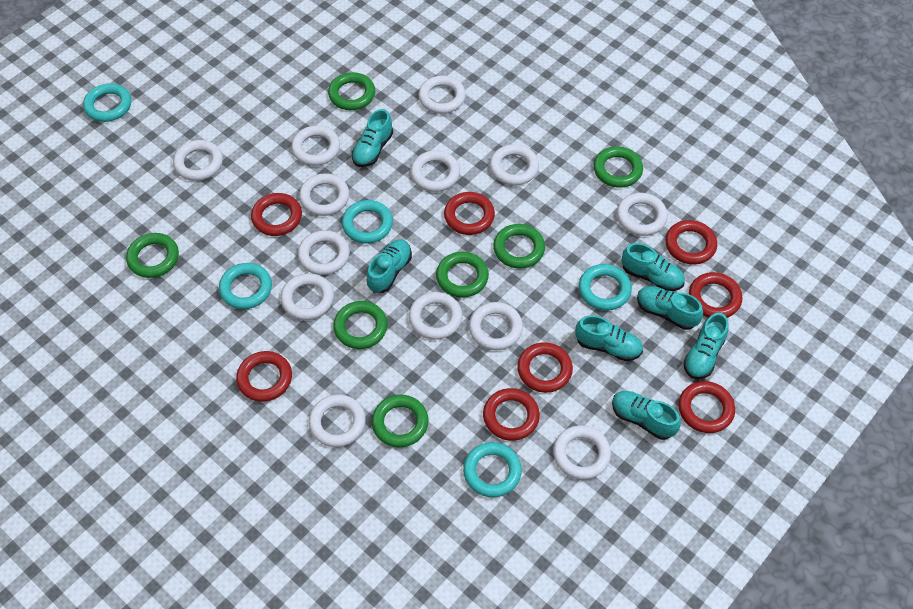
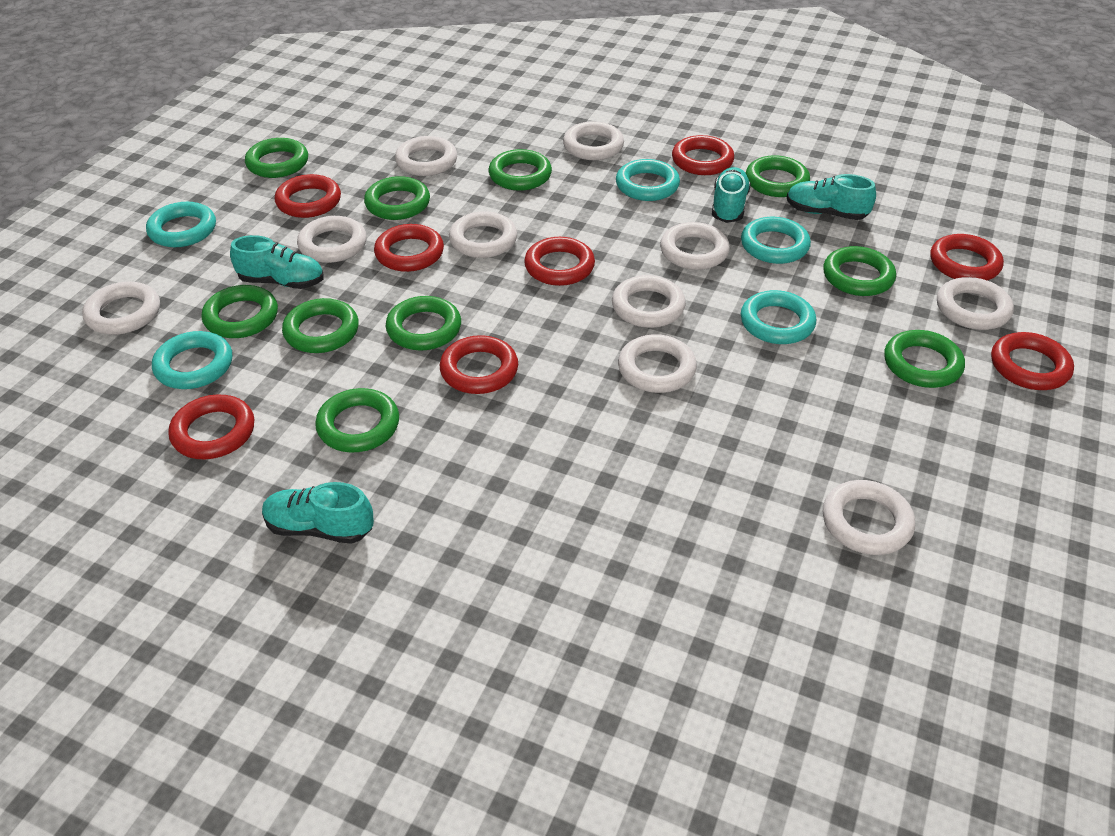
green ring: [126,233,179,278] [328,72,375,110] [333,301,388,349] [372,395,429,447] [436,252,489,298] [493,224,545,269] [594,146,643,188] = 7 -> [202,285,278,338] [245,138,308,178] [282,298,359,353] [315,388,399,452] [364,176,430,220] [386,296,461,350] [489,149,552,191] [746,155,810,197] [823,246,896,296] [884,330,965,388] = 10
turquoise shoe: [352,109,393,167] [367,239,412,293] [575,315,643,361] [612,391,681,440] [622,243,685,291] [637,286,703,330] [683,313,729,379] = 7 -> [230,235,324,289] [262,482,374,544] [712,167,751,223] [787,174,876,220] = 4
white ring: [173,140,223,181] [280,273,334,320] [291,125,340,166] [298,230,350,275] [299,173,349,216] [309,394,366,447] [409,292,463,340] [411,150,460,192] [418,76,466,114] [469,302,523,350] [490,144,539,185] [553,425,611,480] [617,193,668,236] = 13 -> [82,282,160,335] [297,216,367,263] [395,136,457,176] [449,211,517,258] [563,121,624,160] [612,275,686,328] [618,334,697,393] [660,222,730,270] [823,480,915,555] [937,277,1014,330] = 10

